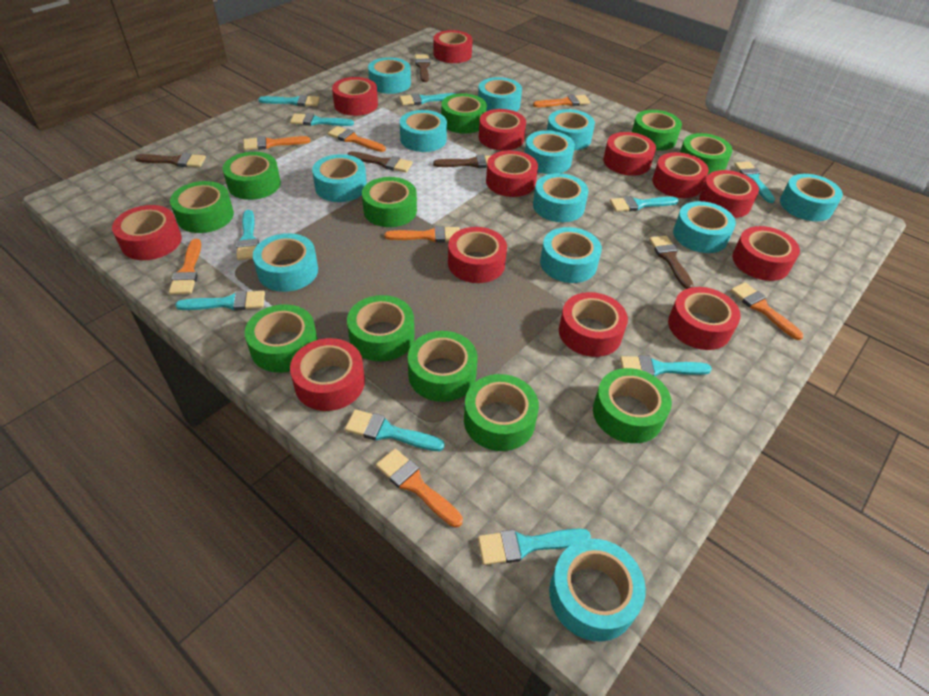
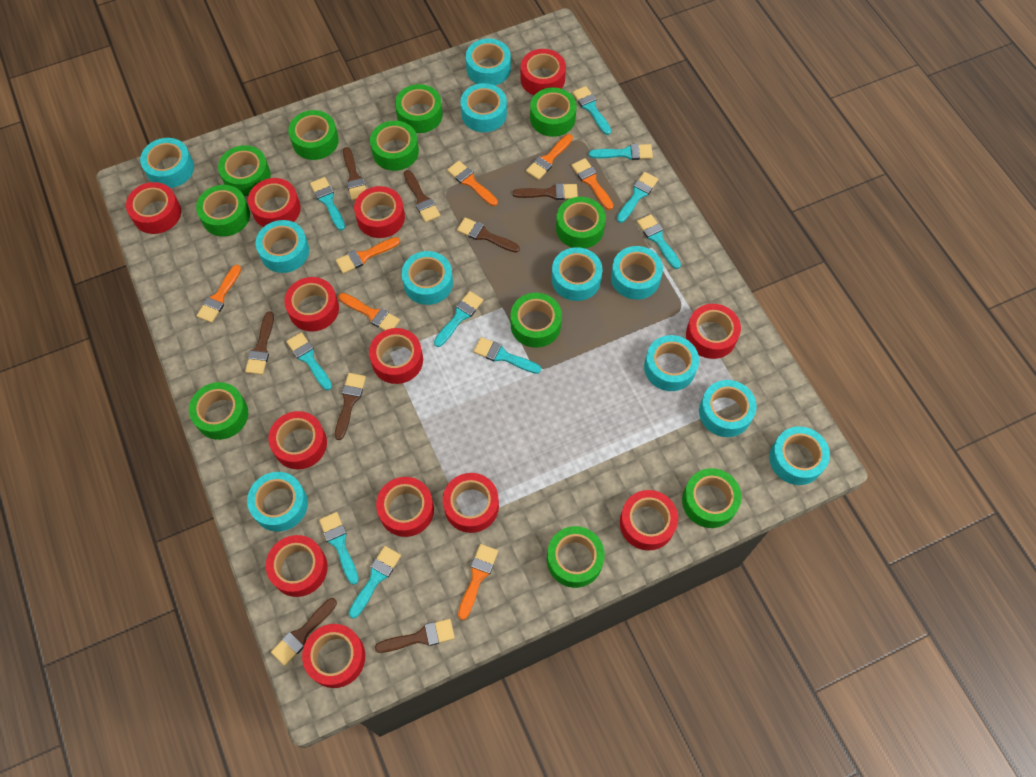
brown brush: [135,153,206,167] [348,151,413,172] [415,54,430,82] [433,155,492,168] [649,236,693,289] = 5 -> [245,311,274,375] [271,598,337,666] [335,373,366,440] [343,147,366,201] [375,619,455,653] [404,170,440,222] [457,217,520,253] [513,183,578,200] = 8
turquoise tape: [253,233,318,292] [312,154,367,202] [368,57,411,94] [400,110,447,152] [478,77,522,112] [525,130,575,174] [533,173,589,222] [540,227,602,283] [547,109,595,150] [549,539,646,642] [673,201,736,253] [780,174,843,221] = 12 -> [140,138,194,188] [247,472,308,532] [256,220,309,273] [401,251,453,305] [460,83,507,132] [466,39,511,85] [552,247,602,301] [611,246,663,300] [644,335,699,391] [699,380,756,437] [770,426,830,485] = 11

